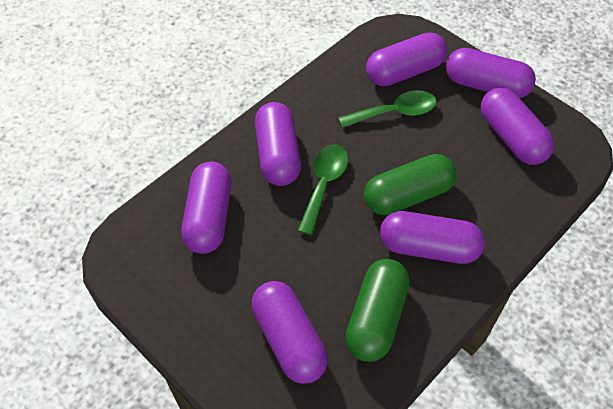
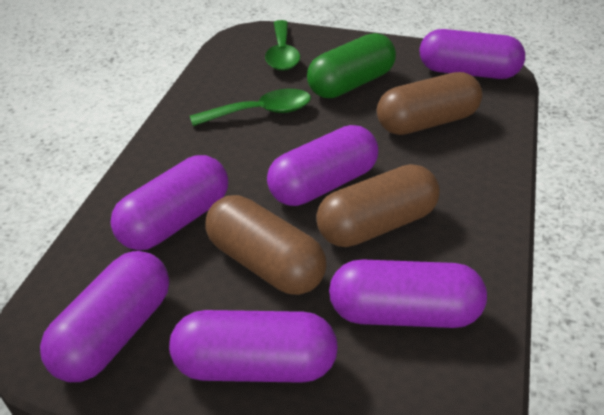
brown capsule: none = 0 -> [205,195,327,295] [316,164,440,247] [377,72,482,135] = 3
green capsule: [345,259,410,362] [364,154,457,215] = 2 -> [307,33,396,98] = 1
purple capsule: [181,162,231,254] [252,281,328,384] [255,102,301,186] [366,32,447,86] [380,211,485,264] [446,48,536,98] [480,88,554,165] = 7 -> [40,251,169,382] [110,155,228,250] [169,310,338,383] [267,125,378,206] [329,260,487,328] [420,29,525,79] = 6

